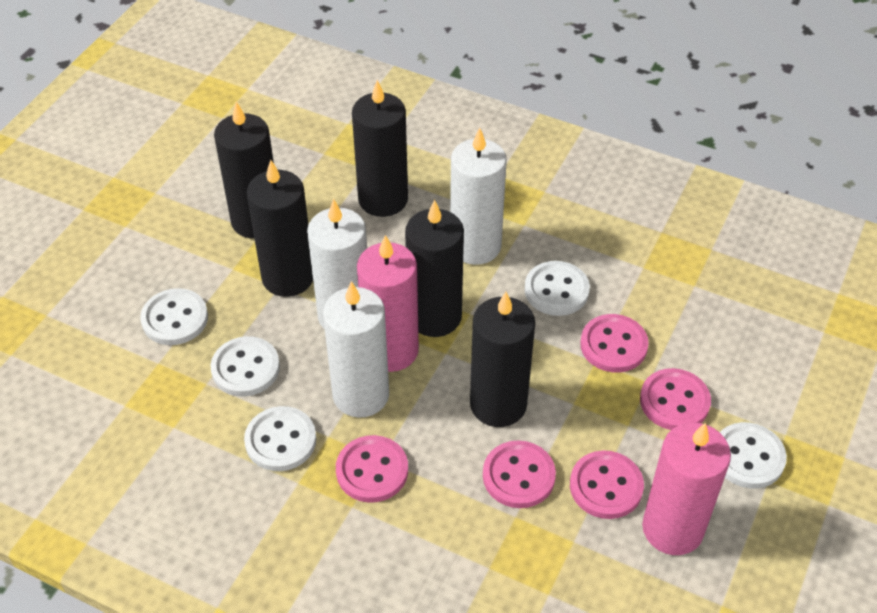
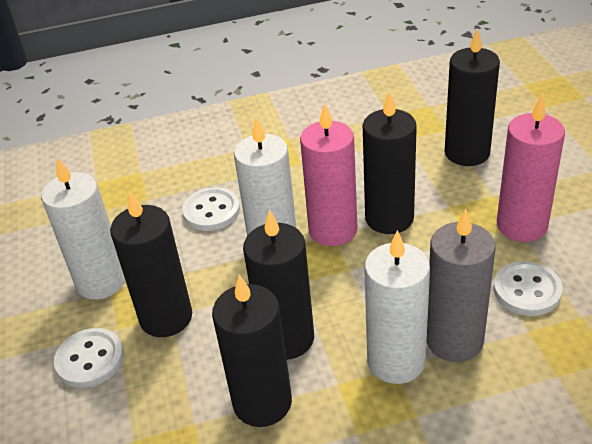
grey candle: none = 0 -> [427,209,496,362] = 1
pink button: [336,435,408,503] [483,440,556,508] [570,450,644,519] [580,314,649,372] [640,368,711,430] = 5 -> none = 0
white button: [140,288,208,345] [210,336,280,396] [244,406,316,471] [525,261,590,316] [720,422,787,488] = 5 -> [54,328,124,388] [182,187,240,231] [493,261,563,316] = 3

